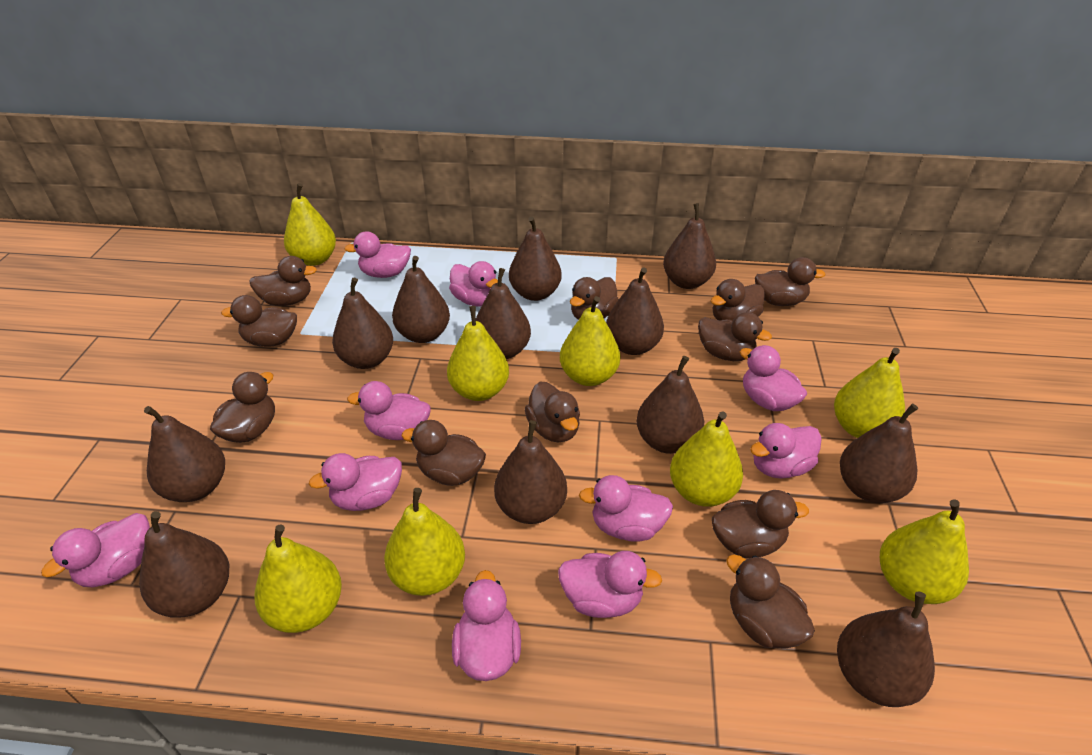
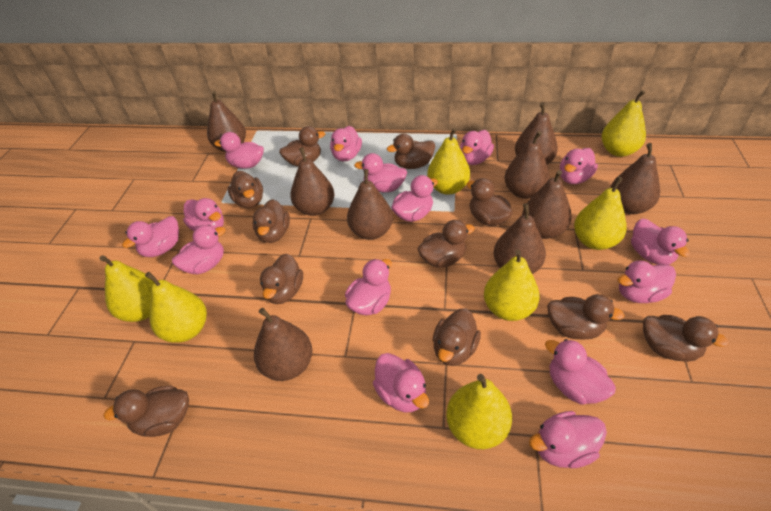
brown pear: [139,511,229,618] [144,406,225,502] [332,278,393,369] [392,256,450,343] [476,268,531,359] [494,420,567,524] [509,217,562,301] [606,268,664,355] [636,356,704,454] [663,203,716,289] [837,592,935,707] [840,403,918,503] = 12 -> [207,91,246,152] [254,308,312,381] [290,147,335,216] [347,169,393,240] [494,203,546,274] [504,131,550,199] [515,102,558,165] [522,170,572,239] [610,143,660,214] = 9
pink duck: [41,513,150,587] [309,453,402,511] [344,231,411,278] [347,381,431,440] [449,261,498,307] [452,570,521,681] [558,551,662,618] [579,475,673,542] [740,345,807,411] [750,423,822,479] = 10 -> [122,216,179,257] [172,225,225,274] [183,198,224,231] [214,132,264,169] [330,126,362,161] [345,259,392,315] [354,153,407,192] [373,353,429,412] [391,175,438,222] [460,130,494,165] [529,411,607,468] [545,339,616,405] [560,148,598,184] [618,260,676,303] [631,218,690,265] = 15
yellow pear: [255,525,342,633] [284,183,336,266] [384,488,465,596] [447,306,509,401] [560,296,620,386] [670,411,743,507] [834,348,905,438] [880,499,969,604] = 8 -> [99,255,154,322] [145,272,207,343] [427,128,470,195] [446,374,512,449] [484,250,540,321] [574,177,627,250] [602,90,646,157] = 7

